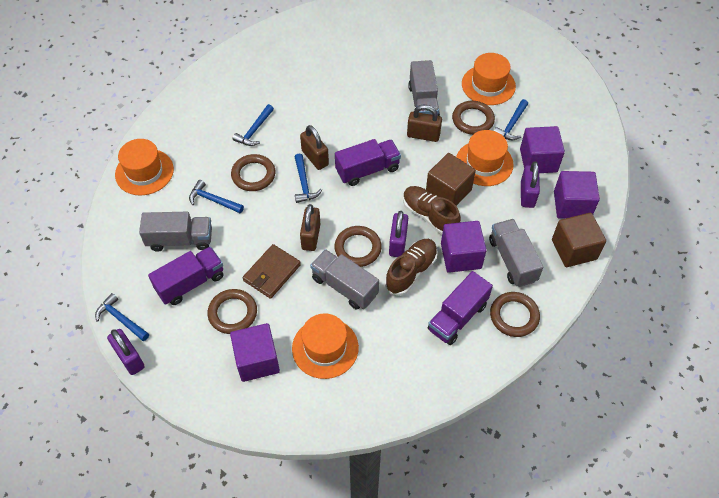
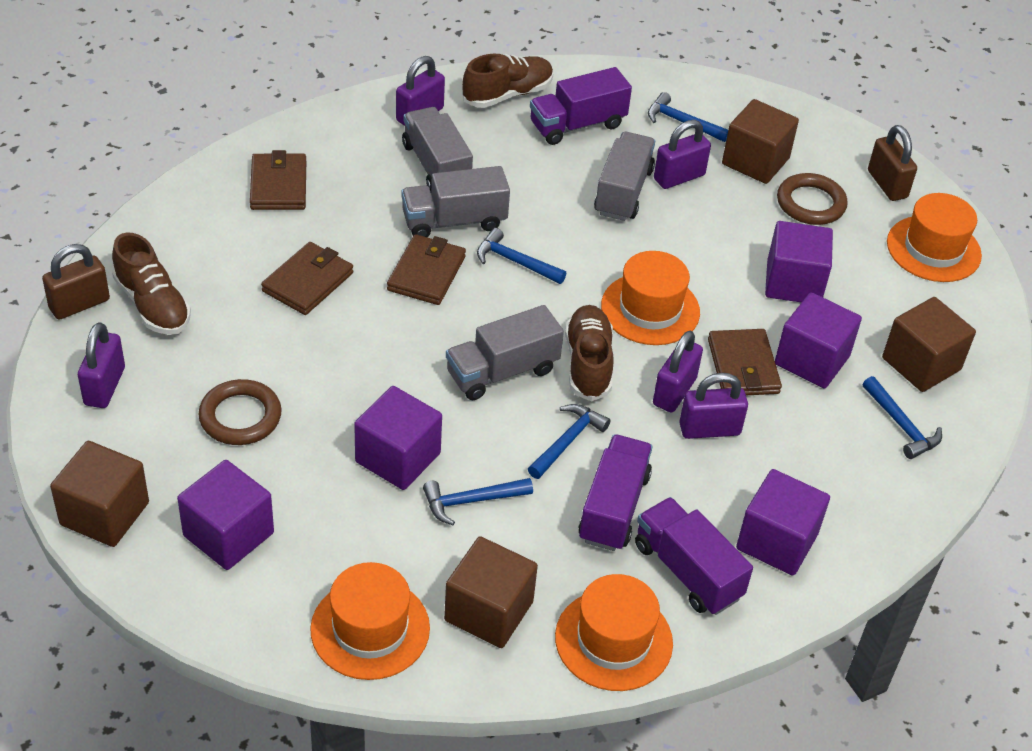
brown cube: [426,153,476,206] [552,213,606,267] = 2 -> [50,441,149,547] [444,536,538,648] [722,99,799,184] [882,297,976,392] = 4
brown padlock: [300,125,329,170] [300,204,320,251] [407,105,442,142] = 3 -> [42,244,110,320] [868,125,917,201] = 2
brown ring: [207,289,257,334] [231,154,275,191] [334,226,382,267] [452,101,495,135] [490,292,540,337] = 5 -> [198,379,282,445] [777,173,847,225] = 2
brown shoe: [385,239,438,296] [403,186,461,235] = 2 -> [112,232,191,335] [462,54,553,108] [565,305,614,402] = 3
brown wallet: [243,244,301,299] = 1 -> [250,150,306,210] [261,242,353,315] [387,234,466,305] [708,329,782,395] = 4
purple cube: [230,323,280,382] [441,221,487,273] [520,126,565,173] [554,171,600,219] = 4 -> [177,460,274,570] [354,386,442,490] [736,469,830,576] [765,221,833,303] [775,292,862,389] = 5
purple padlock: [107,329,145,375] [389,211,408,257] [521,161,540,208] = 3 -> [78,322,125,408] [396,56,445,126] [653,331,703,412] [654,120,711,189] [679,373,748,439] = 5

